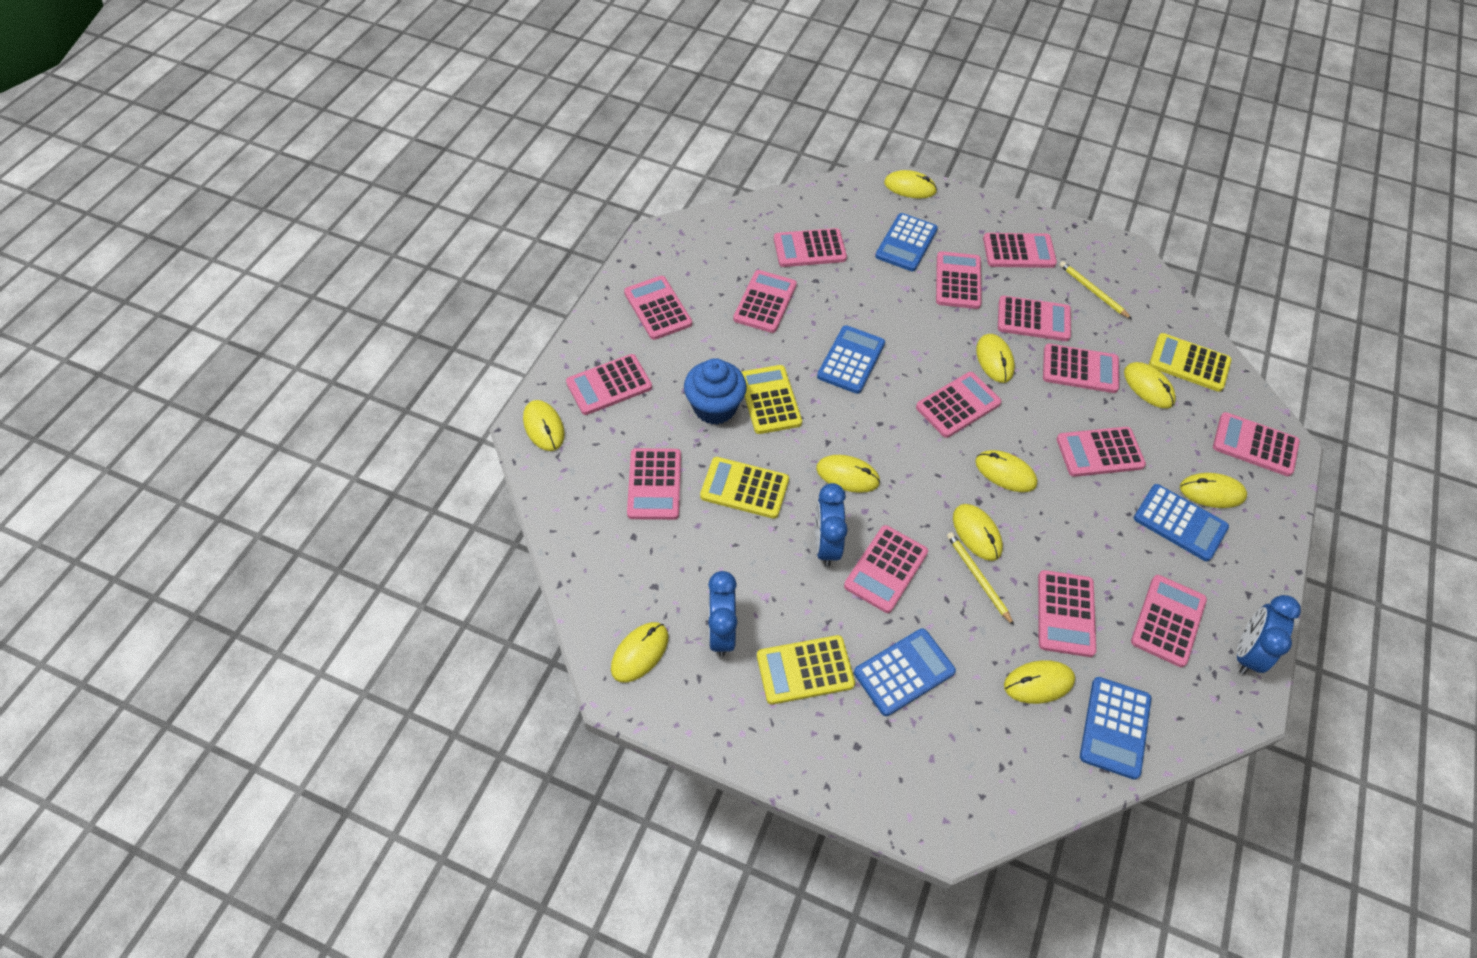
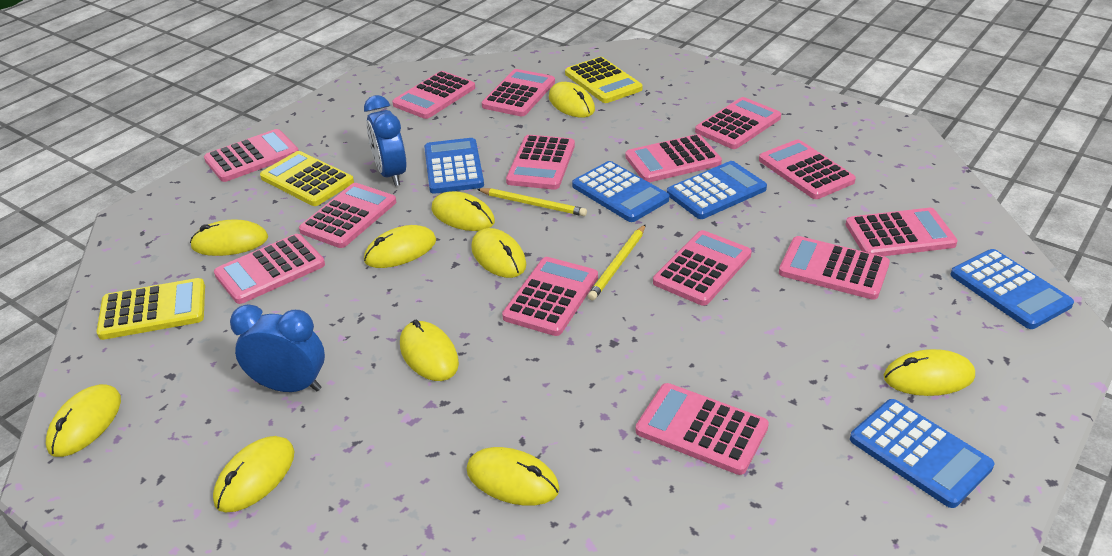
blue clock: [708,571,737,657] [815,483,848,567] [1237,595,1301,675] = 3 -> [230,304,325,392] [364,95,406,186] = 2
blue cupcake: [684,358,747,425] = 1 -> none = 0
pink calculator: [566,354,652,415] [624,276,692,340] [627,448,681,520] [733,270,797,333] [774,228,847,267] [844,525,928,613] [916,372,1002,438] [936,251,982,309] [983,233,1057,268] [998,296,1071,341] [1038,570,1096,657] [1043,344,1119,393] [1056,427,1146,477] [1131,575,1207,667] [1213,412,1300,476] = 15 -> [204,129,299,182] [214,234,325,304] [299,183,396,248] [392,71,475,119] [482,69,555,116] [502,257,598,336] [506,135,575,190] [625,134,722,182] [636,383,769,475] [653,230,752,306] [695,97,781,149] [759,139,856,199] [779,236,890,300] [845,208,958,256] = 14
yellow calculator: [700,457,789,519] [742,365,802,434] [757,635,855,705] [1149,333,1232,392] = 4 -> [97,278,205,340] [260,151,354,206] [565,57,643,103] = 3

